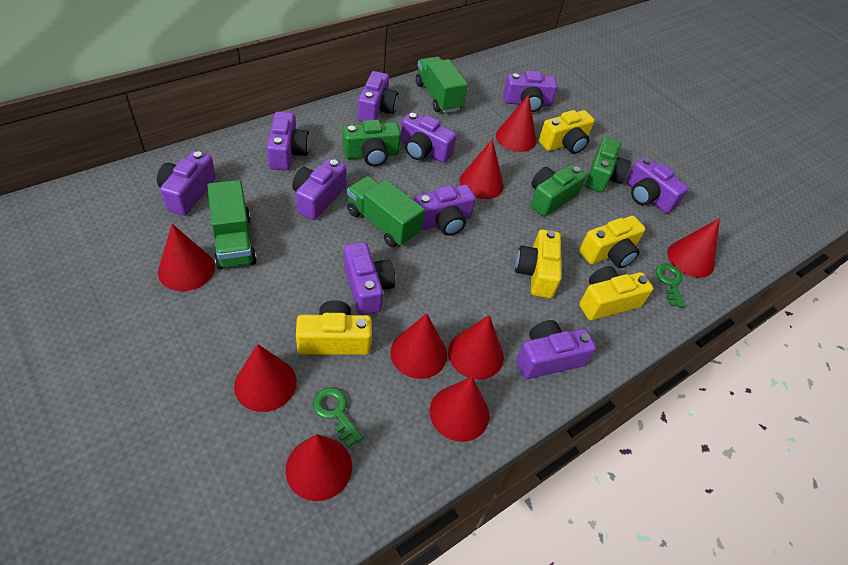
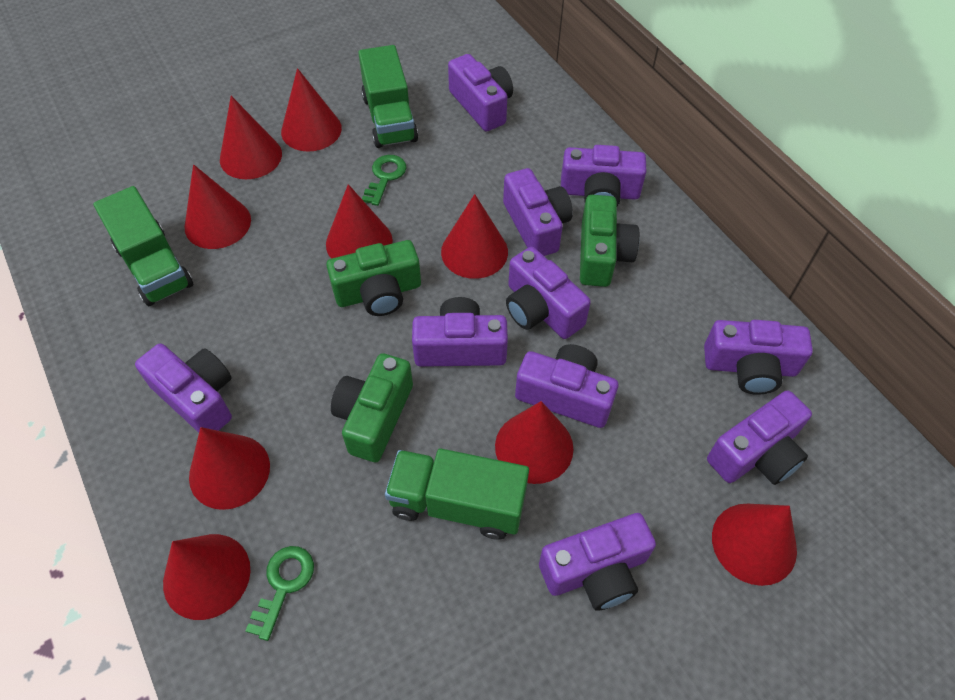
yellow camera: [296,300,372,355] [515,229,561,298] [539,110,595,154] [579,216,645,268] [579,266,653,321] = 5 -> none = 0

